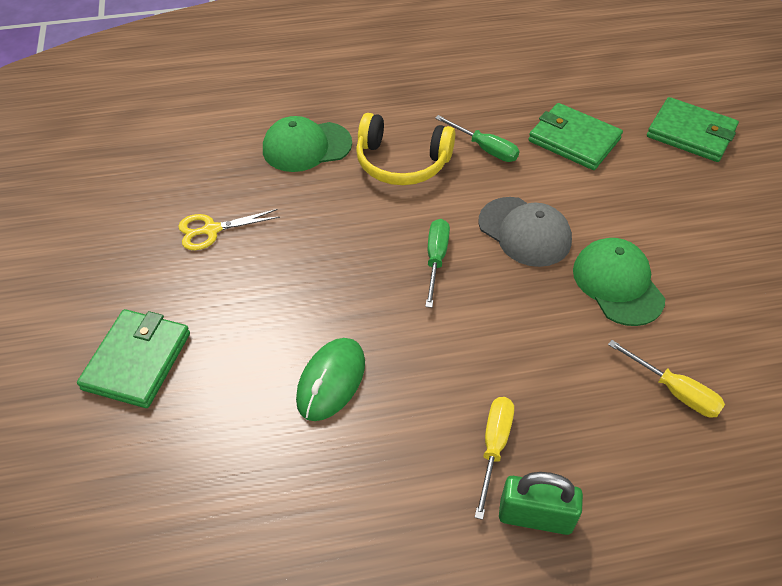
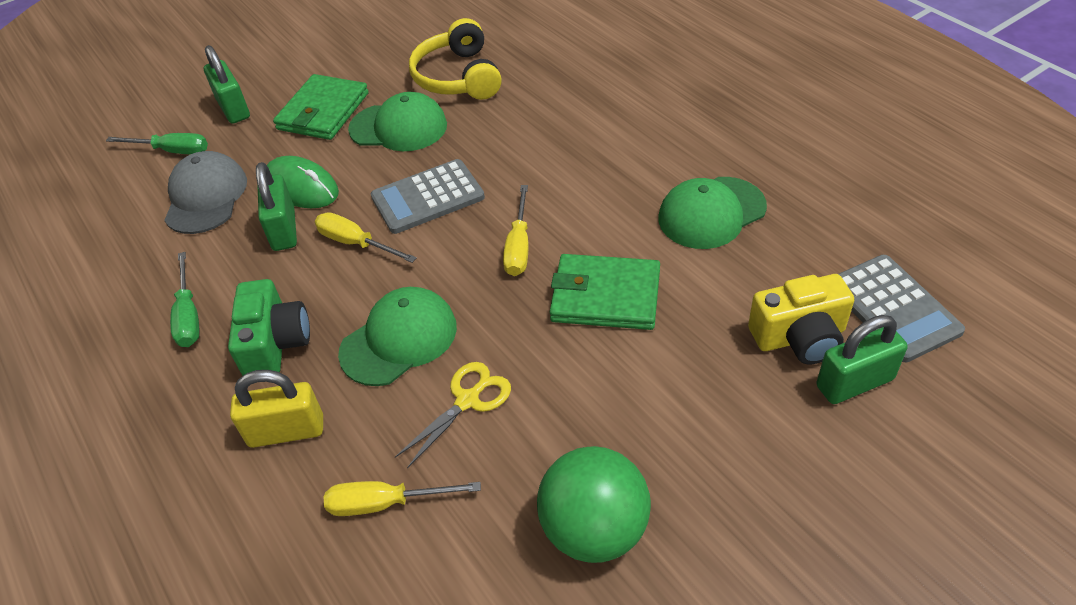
green ball: none = 0 -> [537,446,651,563] = 1
green camera: none = 0 -> [228,279,310,376] = 1
green cap: [263,116,352,172] [573,238,665,326] = 2 -> [338,287,457,386] [348,92,447,151] [659,177,767,249] = 3
green padlock: [499,472,583,535] = 1 -> [204,45,250,124] [256,162,297,251] [816,315,908,404] = 3
green wallet: [77,309,190,408] [528,103,623,170] [647,97,739,162] = 3 -> [273,74,369,140] [550,254,660,330] = 2
grey calculator: none = 0 -> [371,159,485,234] [839,255,965,362] = 2
yellow camera: none = 0 -> [748,274,854,364] = 1
yellow padlock: none = 0 -> [230,370,323,448] = 1
yellow screwdriver: [475,397,514,520] [608,340,725,418] = 2 -> [315,212,417,263] [324,481,481,516] [503,185,529,276] = 3

